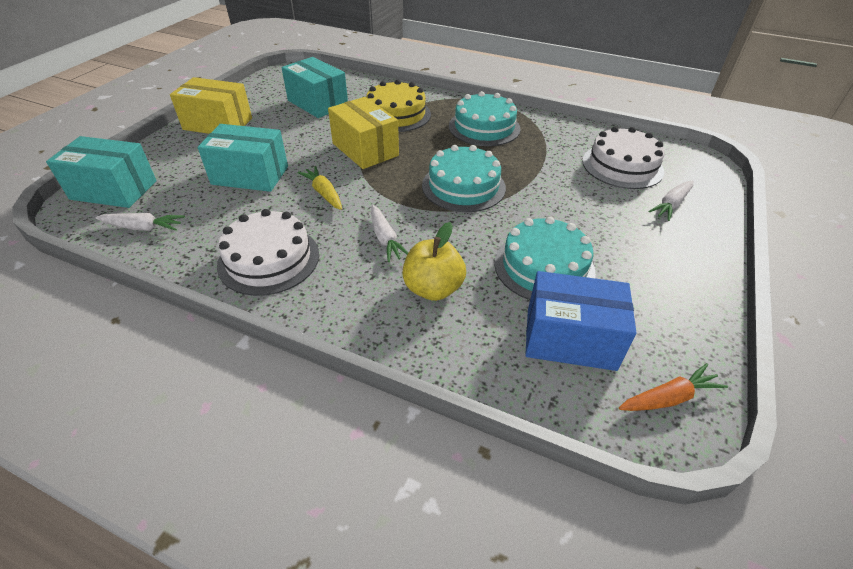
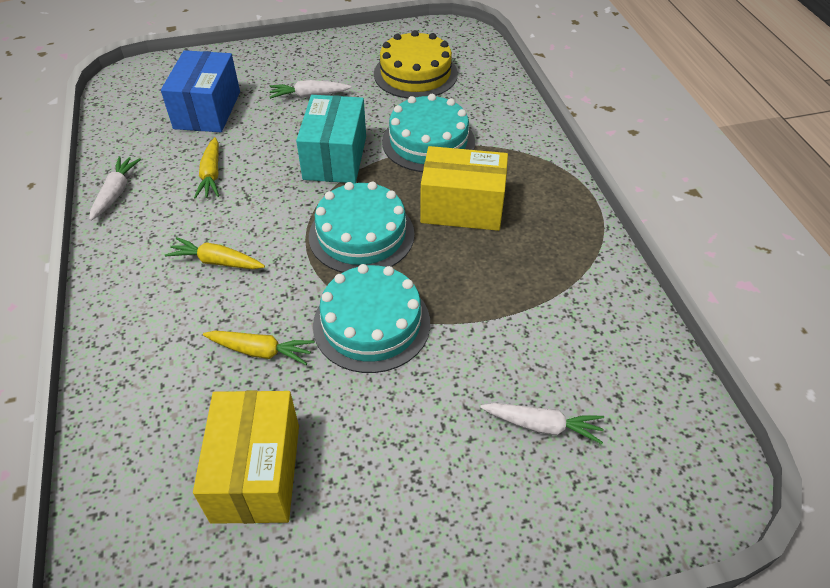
orange carrot: [619,363,728,411] = 1 -> none = 0
turquoise box: [46,136,157,208] [198,124,288,192] [281,57,348,118] = 3 -> [296,95,366,183] = 1
white cake: [217,209,319,296] [582,126,665,189] = 2 -> none = 0
yellow apple: [402,222,466,301] = 1 -> none = 0
yellow carrot: [297,166,342,210] = 1 -> [165,237,265,269] [194,137,219,199] [203,331,315,365] = 3

